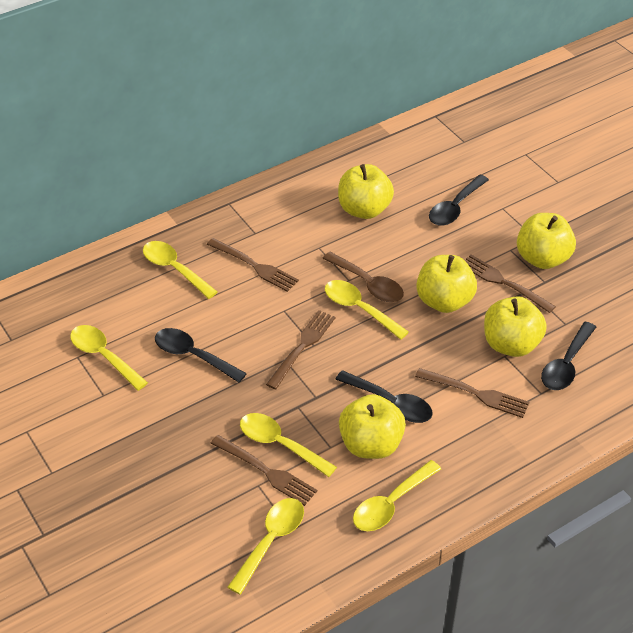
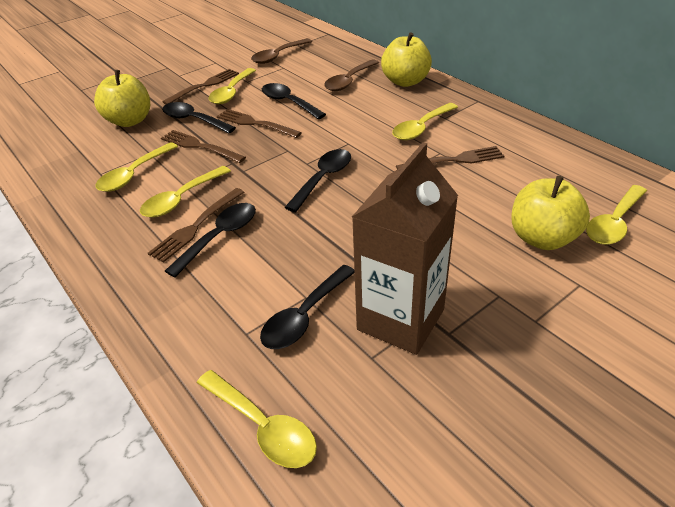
black spoon: [155,328,247,383] [335,370,433,423] [429,175,489,226] [541,322,596,390] = 4 -> [162,102,236,133] [165,203,256,277] [260,265,355,349] [262,83,326,119] [284,149,351,212] = 5
brown carton: none = 0 -> [352,142,458,355] = 1
brown spoon: [322,252,404,302] = 1 -> [251,38,313,64] [324,59,379,91] = 2
yellow apple: [338,164,394,219] [339,394,406,459] [416,255,477,313] [484,296,547,357] [517,213,576,269] = 5 -> [94,70,150,127] [381,32,432,87] [511,176,590,250] = 3

